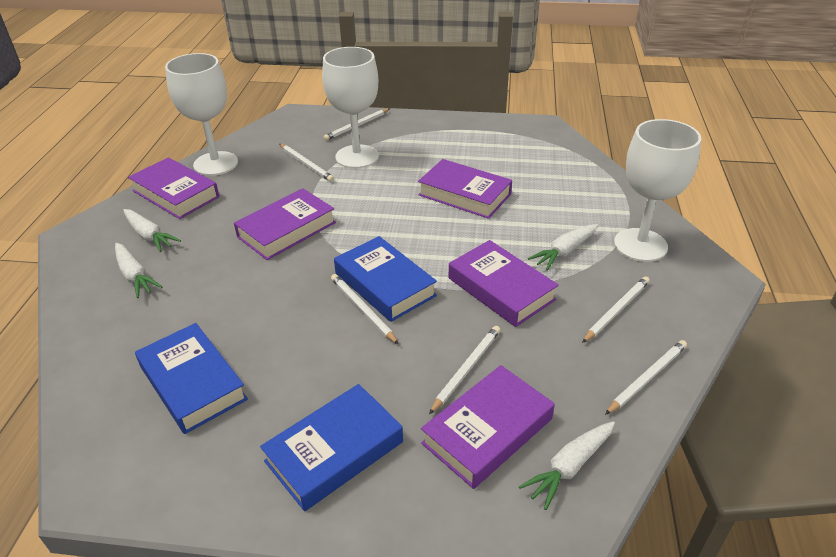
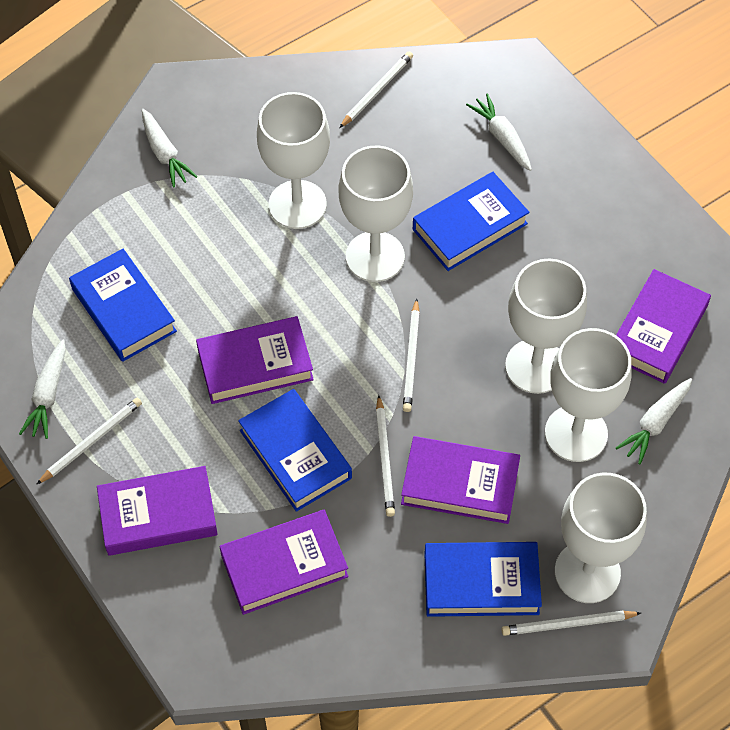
blue book: [135,323,248,434] [260,384,403,511] [334,236,437,322] = 3 -> [69,249,177,362] [238,389,352,512] [413,172,530,271] [424,542,542,617] = 4
white goblet: [165,53,238,176] [322,47,379,169] [614,119,701,262] = 3 -> [257,92,330,229] [339,146,413,282] [505,259,587,394] [545,328,632,462] [555,473,647,603] = 5
white pencil: [279,144,334,182] [323,109,389,141] [331,274,399,345] [429,326,500,414] [582,276,650,343] [605,340,687,415] = 6 -> [36,398,142,485] [339,51,413,128] [376,395,395,517] [403,298,420,412] [501,611,641,636] = 5

